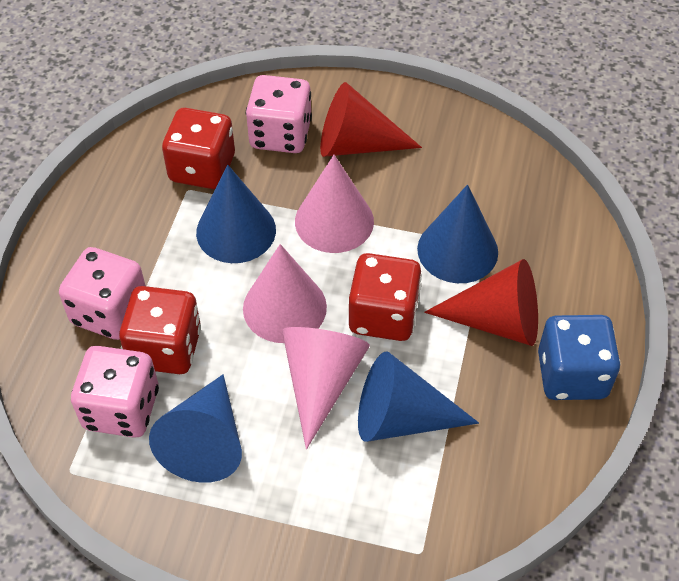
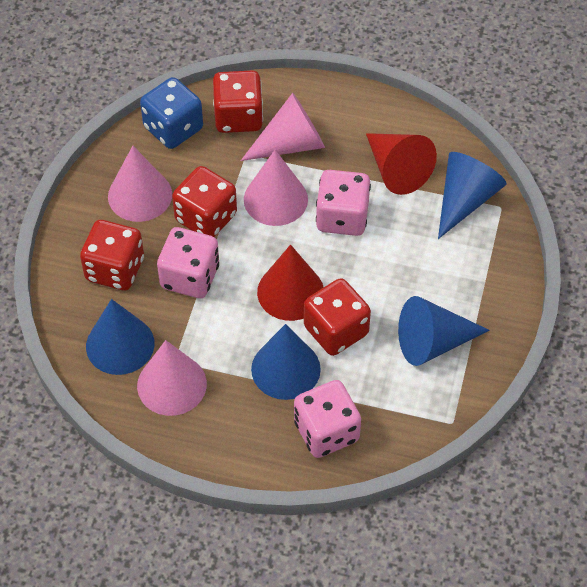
pink cone: [243,244,327,343] [282,327,370,449] [295,155,374,253] = 3 -> [108,146,172,222] [137,340,207,416] [241,93,325,161] [244,150,308,226] = 4
red dice: [119,286,201,374] [162,108,235,189] [349,253,422,341] = 3 -> [80,220,144,290] [172,166,237,237] [213,70,263,133] [304,278,371,356] = 4

